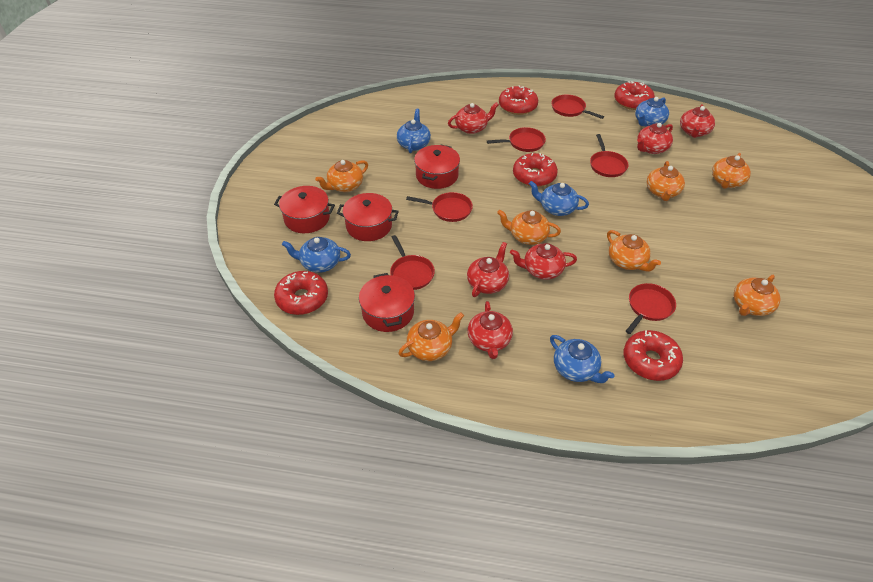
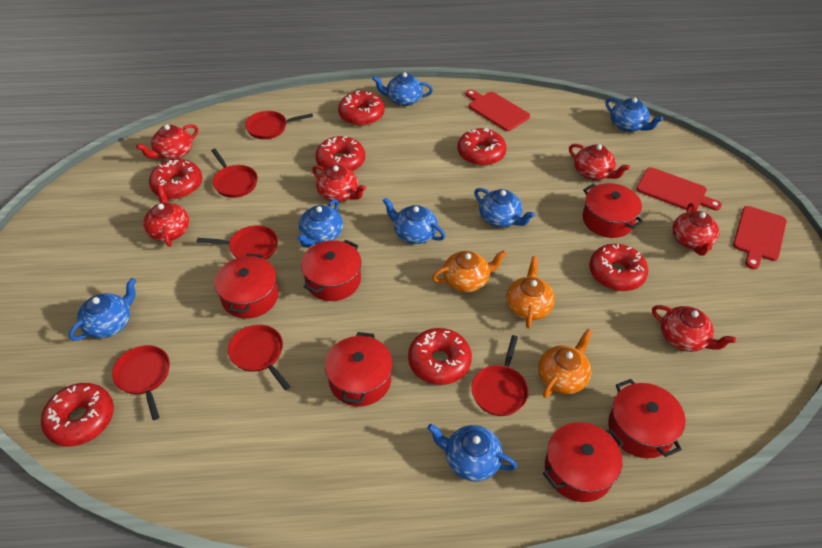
blue teapot: [282,237,351,273] [397,109,431,153] [529,181,589,216] [550,335,615,383] [635,97,669,127] = 5 -> [69,278,136,341] [297,199,343,248] [372,72,433,106] [383,198,445,244] [428,424,517,481] [474,188,535,227] [606,98,663,132] = 7
orange teapot: [315,160,368,192] [398,312,464,361] [497,210,561,245] [607,230,661,272] [647,161,685,201] [712,153,751,189] [733,275,781,316] = 7 -> [432,250,507,293] [506,256,555,328] [538,329,592,398] = 3
red cutting board: none = 0 -> [466,90,530,131] [636,167,722,212] [733,206,787,269] = 3
red donut: [274,271,328,315] [499,85,538,115] [513,153,558,187] [614,81,655,110] [624,330,683,381] = 5 -> [41,383,114,447] [149,159,202,199] [315,136,365,172] [338,91,385,126] [408,328,472,385] [457,128,507,166] [589,244,648,291] = 7
red pot: [274,186,335,233] [337,193,399,241] [359,273,415,332] [414,144,460,189] = 4 -> [214,254,279,318] [301,240,362,301] [325,332,393,406] [543,422,624,502] [583,183,643,238] [608,379,685,458] = 6

